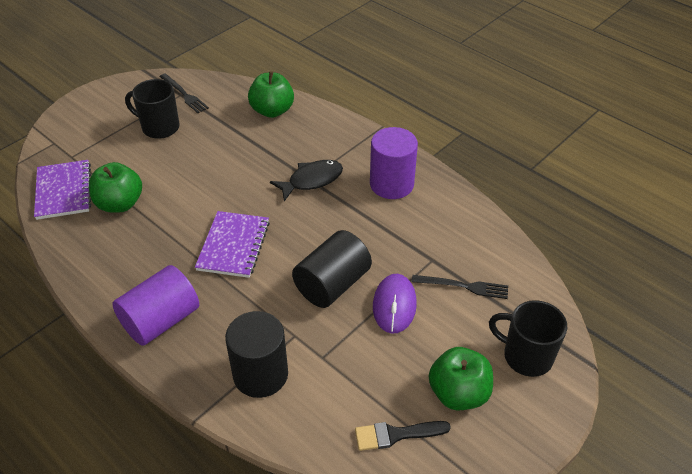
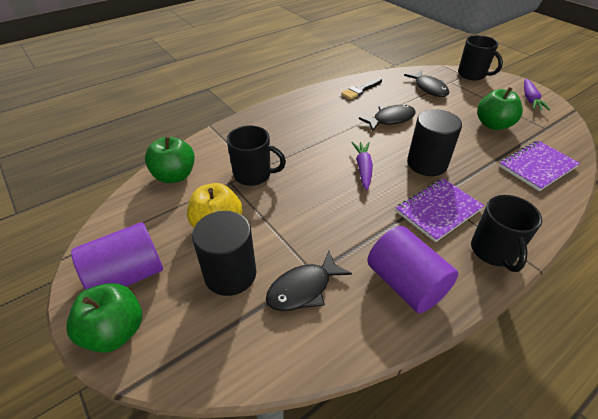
black fish: [270,160,343,201] = 1 -> [266,251,352,311] [359,105,416,131] [404,70,449,97] = 3
black fork: [159,74,209,113] [412,275,508,299] = 2 -> none = 0
black mug: [125,79,180,139] [489,300,567,377] = 2 -> [227,125,286,186] [458,35,503,80] [471,195,542,272] = 3
purple carrot: none = 0 -> [351,142,373,190] [524,79,550,111] = 2
purple mouse: [373,274,417,333] = 1 -> none = 0
yellow apple: none = 0 -> [187,183,243,228] = 1

